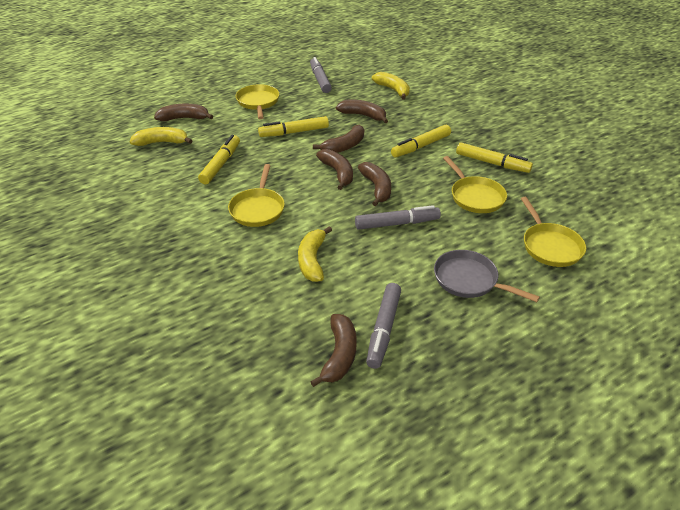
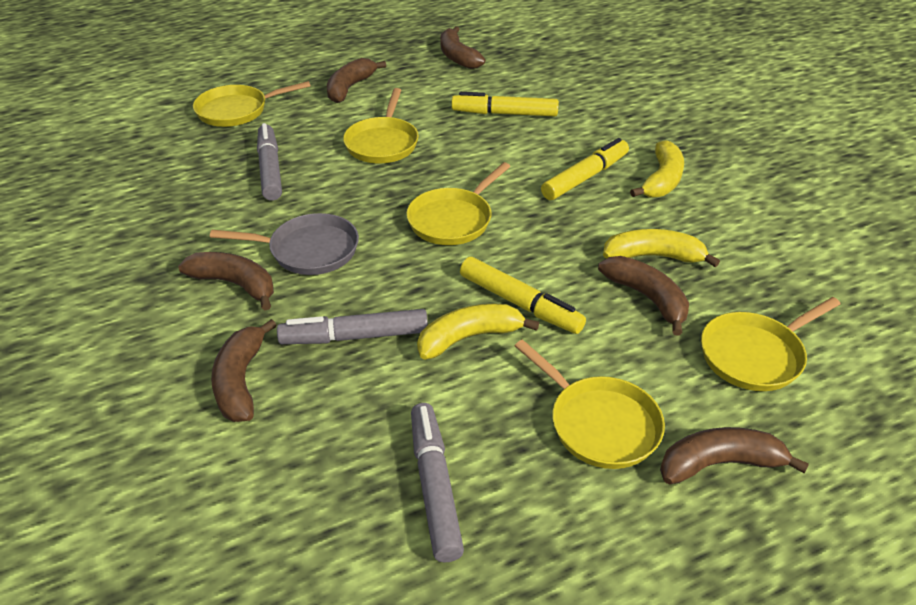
yellow marker: [198,135,240,184] [258,116,329,137] [391,125,451,158] [456,142,533,173] = 4 -> [451,92,559,116] [460,257,586,334] [541,138,629,200] = 3
yellow pan: [228,164,285,227] [236,84,279,119] [443,156,507,213] [521,197,586,267] = 4 -> [193,81,311,127] [343,88,419,164] [406,162,511,245] [515,340,665,469] [701,297,841,391] = 5

